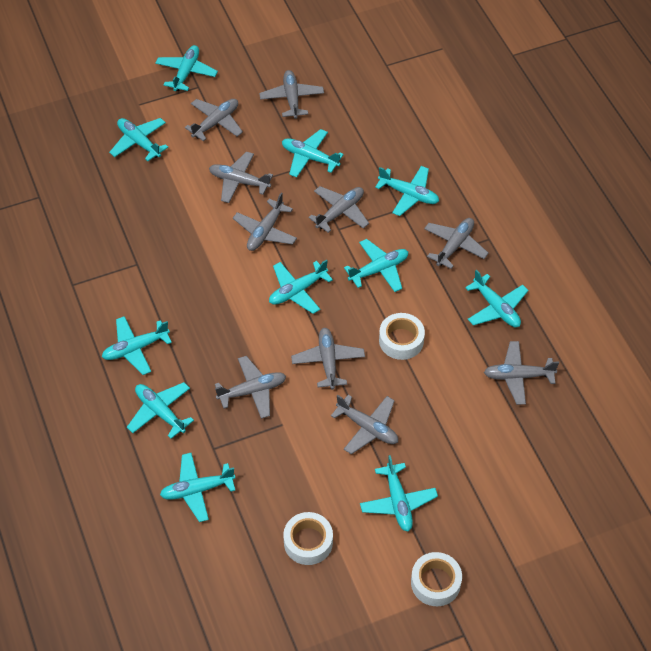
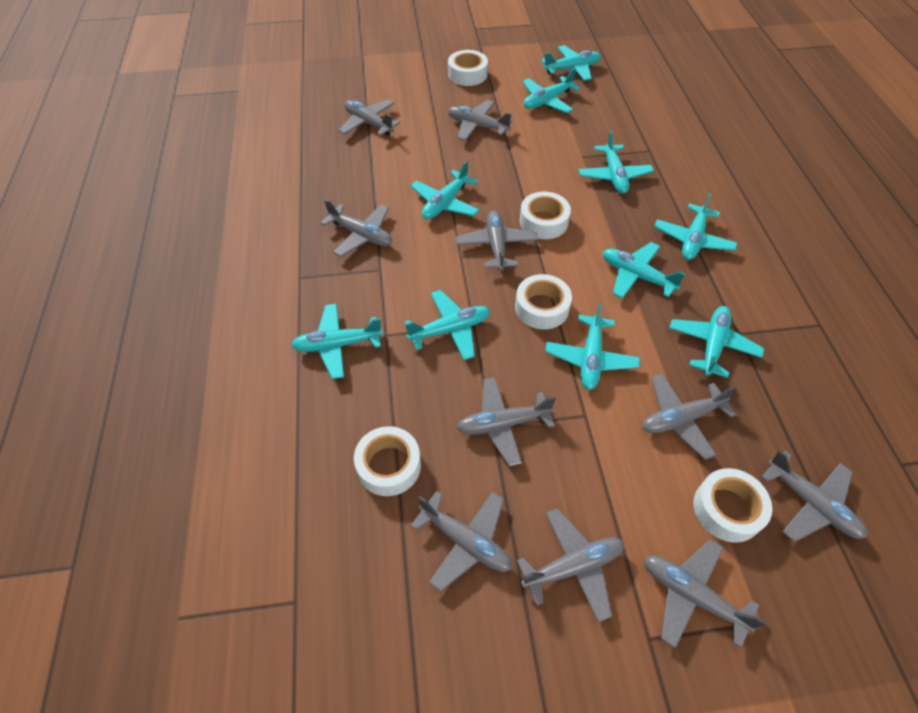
turquoise plane: [102,316,172,375] [109,118,168,161] [127,382,194,439] [155,45,218,91] [160,453,236,522] [269,260,333,314] [282,129,344,178] [344,239,408,292] [360,455,438,531] [375,166,439,216] [465,269,528,327] = 11 -> [291,304,383,379] [404,290,490,360] [411,160,479,219] [523,68,580,113] [541,45,601,81] [545,303,640,390] [579,131,654,194] [603,242,685,299] [654,193,738,260] [669,306,764,378] = 10
white tape: [283,512,333,565] [379,313,425,360] [411,552,462,606] = 3 -> [354,426,421,496] [448,50,488,86] [515,274,572,329] [520,191,571,239] [693,468,772,543] = 5

